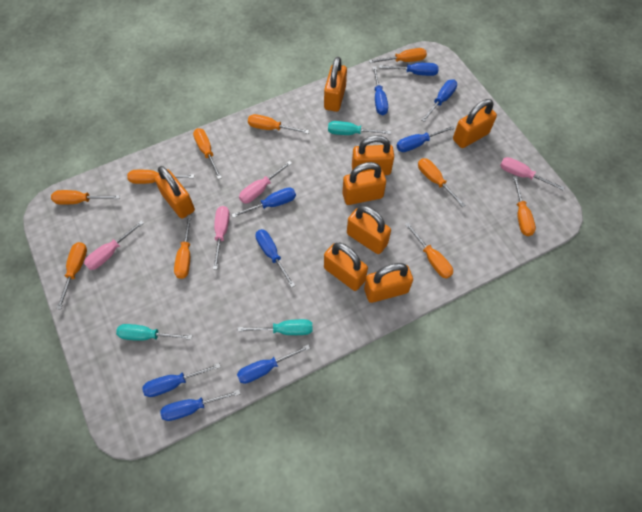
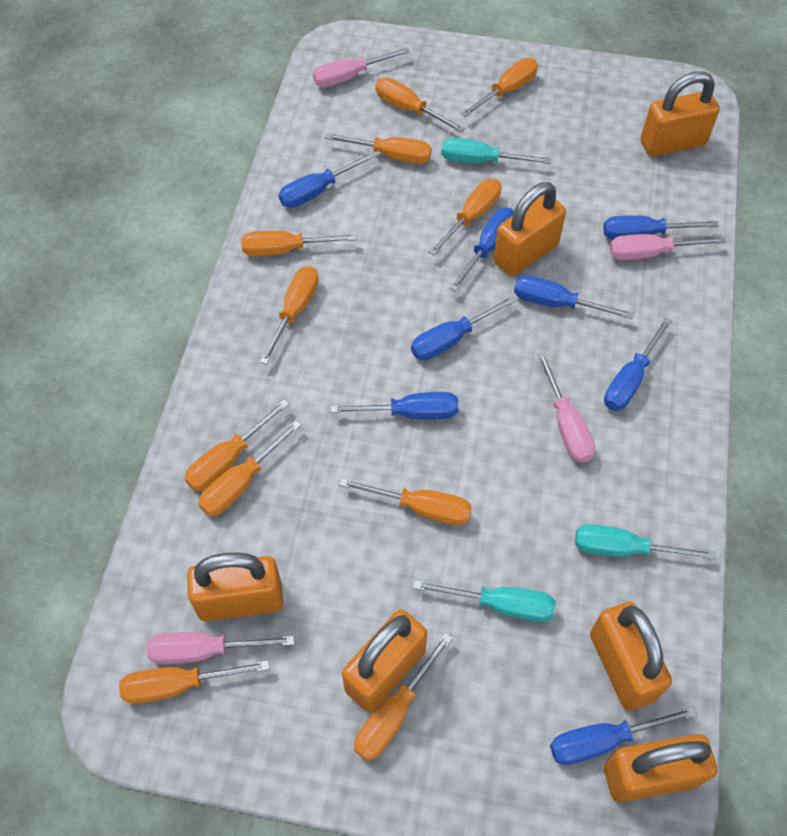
blue screwdriver: [142,363,221,397] [160,390,240,421] [231,187,296,218] [237,344,310,384] [255,229,295,288] [373,67,388,115] [379,63,439,76] [397,126,455,152] [422,80,457,122] = 9 -> [278,152,377,208] [330,392,458,420] [411,296,516,360] [450,208,514,291] [514,275,634,319] [550,706,697,765] [603,215,719,240] [604,317,672,411] = 8
orange padlock: [154,166,195,219] [324,57,347,112] [324,242,368,291] [342,162,386,205] [347,206,391,254] [352,135,394,175] [364,263,413,303] [453,99,497,148] = 8 -> [187,552,283,621] [342,609,427,712] [493,182,566,276] [590,602,672,710] [604,734,717,802] [641,71,720,157] = 6
orange screwdriver: [51,190,120,205] [56,242,87,309] [127,170,194,184] [174,215,192,279] [193,128,222,179] [248,114,309,134] [369,48,427,63] [405,223,453,279] [418,158,466,207] [513,176,536,236] = 10 -> [119,660,270,704] [185,399,289,491] [199,420,302,516] [241,231,358,256] [260,266,319,365] [324,133,432,164] [339,478,472,525] [354,632,453,761] [375,78,465,133] [429,179,501,256] [461,58,538,117] = 11

